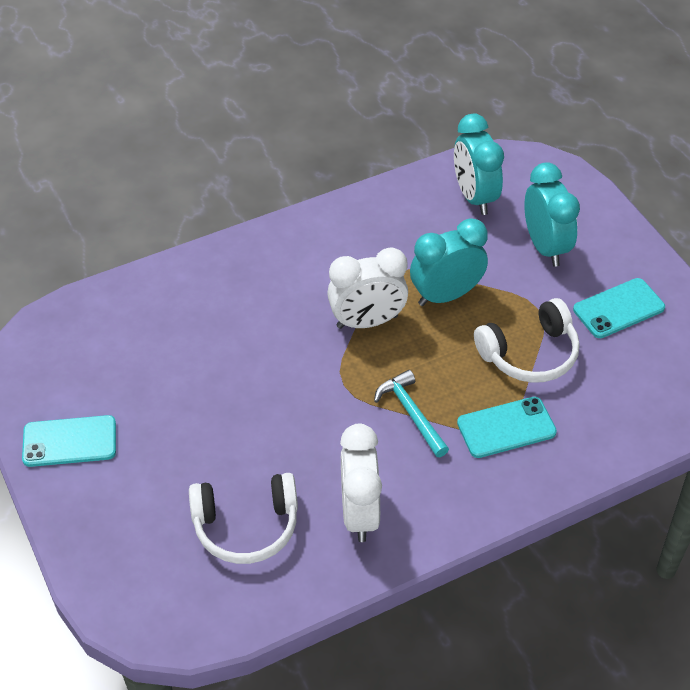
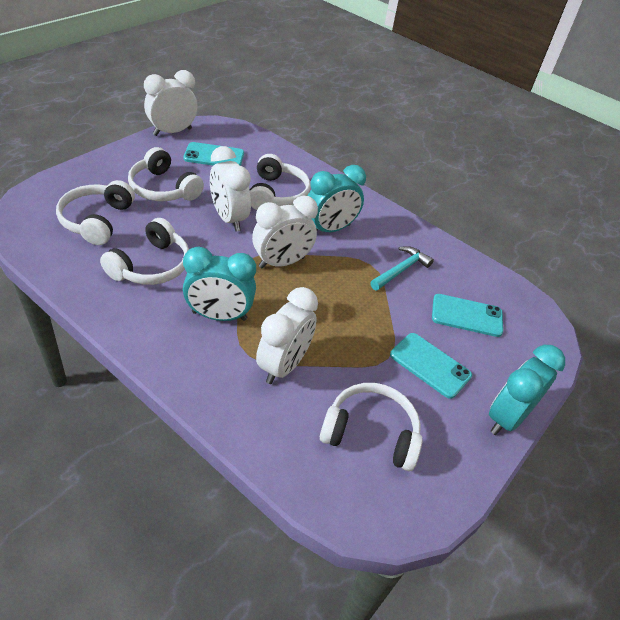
white clock: [327,247,408,329] [340,424,382,542] = 2 -> [144,70,198,136] [210,146,251,232] [252,196,318,269] [256,287,318,384] = 4
white headphones: [189,473,298,564] [474,298,580,383] = 2 -> [56,180,135,245] [100,218,189,285] [128,147,204,201] [250,154,311,210] [320,383,422,471] = 5

